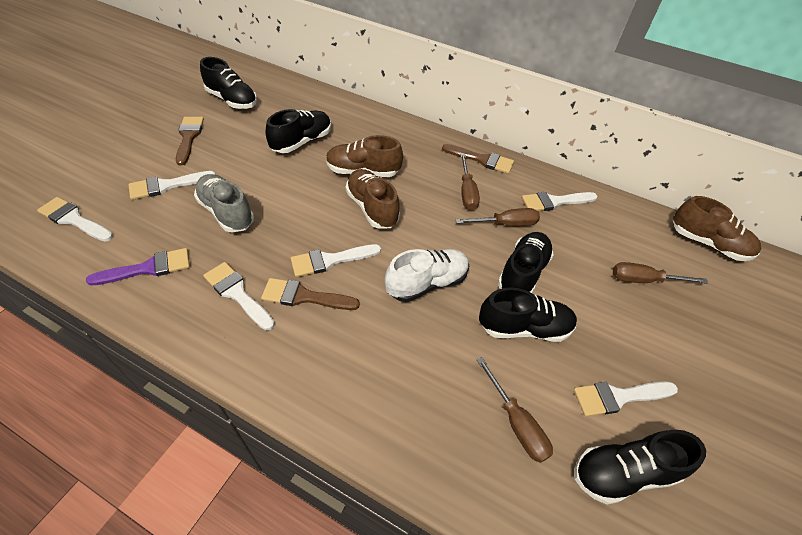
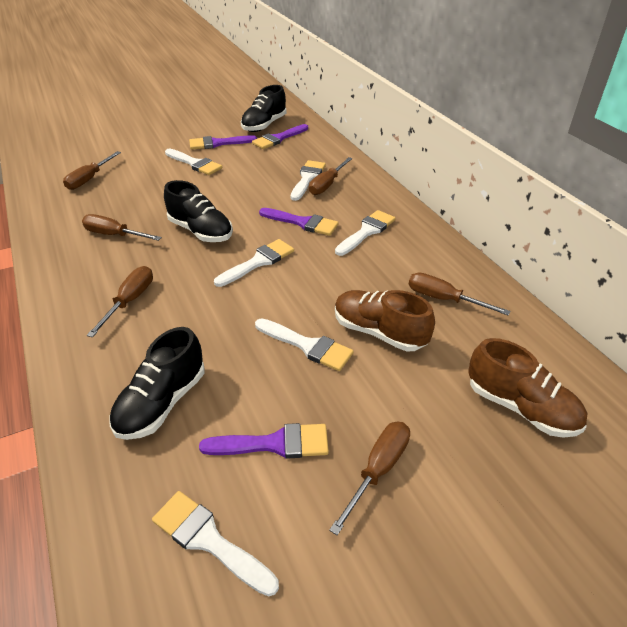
black shoe: [200,57,257,109] [266,109,331,153] [479,288,577,342] [498,232,554,293] [574,429,706,505] = 5 -> [110,327,204,440] [164,180,233,242] [241,85,287,132] = 3
brown brush: [176,117,204,166] [261,278,360,310] [442,144,514,174] = 3 -> none = 0
brown screwdriver: [455,208,540,226] [460,153,480,210] [477,357,553,463] [613,262,708,284] = 4 -> [63,151,121,190] [82,214,162,241] [87,266,153,337] [309,157,353,195] [329,422,410,535] [409,272,510,316] = 6
brown shoe: [326,135,403,177] [346,169,400,229] [673,196,762,261] = 3 -> [335,290,435,352] [468,338,587,438] = 2
grey shoe: [194,174,254,232] = 1 -> none = 0
purple brush: [86,248,190,286] = 1 -> [189,135,257,150] [199,423,329,459] [252,124,308,149] [259,208,339,236] = 4
white shoe: [385,249,469,302] = 1 -> none = 0

